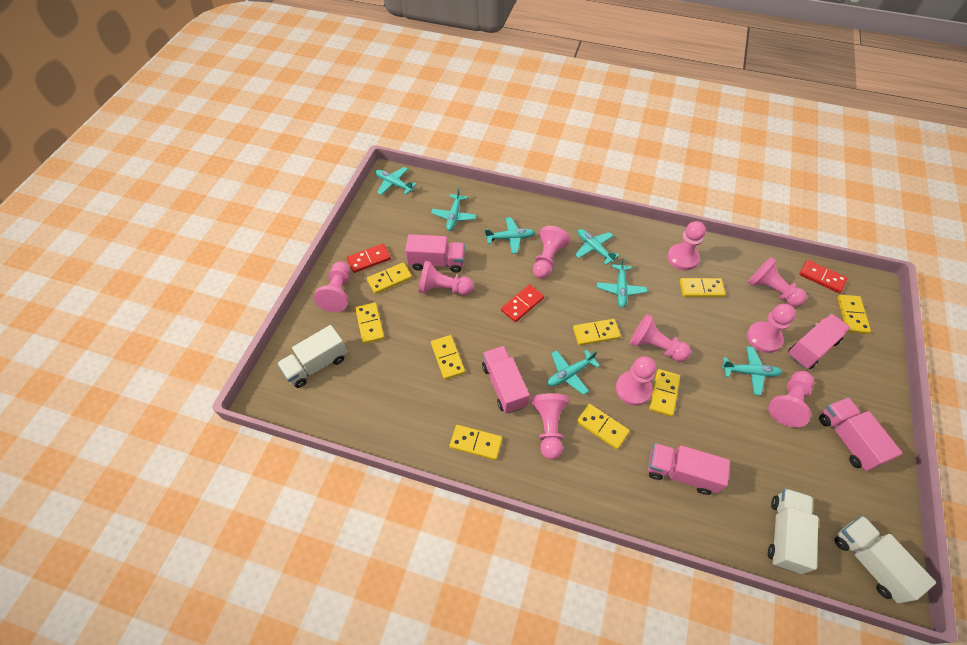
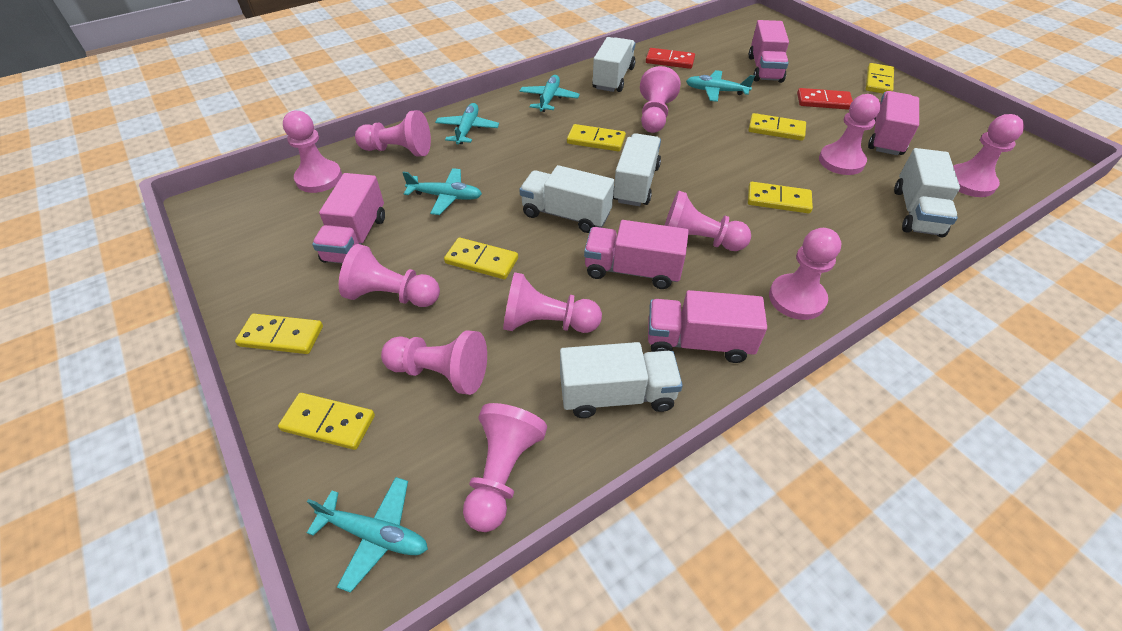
pink pawn: [314,261,350,312] [418,261,474,295] [531,393,569,459] [533,226,570,279] [616,356,656,406] [630,314,691,362] [667,221,706,270] [747,304,796,353] [748,257,807,307] [768,371,814,428] = 10 -> [283,111,342,193] [339,244,440,307] [355,110,431,157] [381,330,487,395] [463,403,547,532] [503,272,602,333] [640,66,681,133] [665,191,751,251] [769,228,841,320] [819,94,880,175] [953,114,1024,197] = 11
red domino: [347,244,391,273] [501,284,544,322] [799,260,848,293] = 3 -> [646,48,695,69] [797,88,853,110] = 2
turquoise plane: [375,167,417,195] [431,187,477,231] [485,217,535,254] [547,350,600,395] [575,229,620,265] [597,257,647,308] [722,346,783,395] = 7 -> [307,477,428,593] [402,168,482,215] [435,103,499,145] [520,75,580,112] [686,70,755,102] = 5
white truck: [277,325,347,388] [768,488,818,574] [834,516,936,603] = 3 -> [519,165,614,233] [560,342,683,418] [592,37,635,92] [613,133,661,206] [894,148,960,237] = 5
yellow domino: [355,303,384,344] [367,263,412,294] [431,335,465,380] [450,425,502,460] [573,319,621,345] [577,404,630,449] [649,369,680,417] [680,278,726,297] [837,295,871,334] = 9 -> [235,314,323,354] [278,393,375,450] [444,237,518,279] [567,124,626,151] [748,113,806,141] [748,182,813,214] [866,63,894,93] = 7

